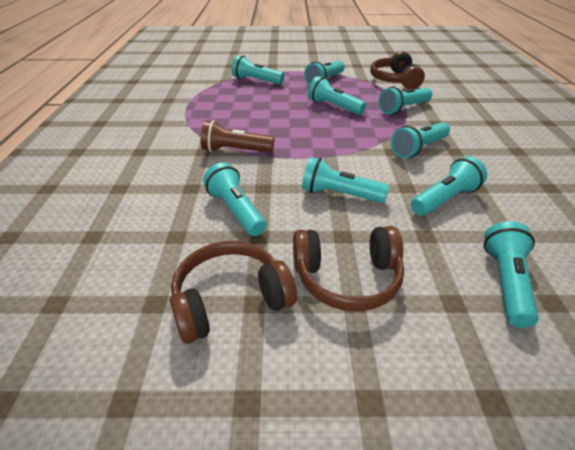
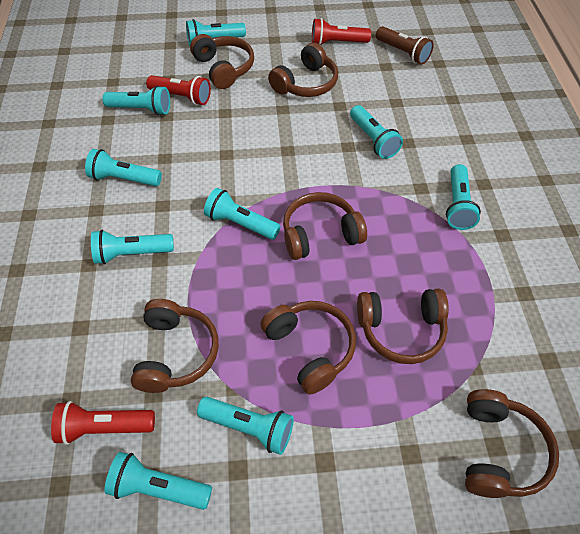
brown headphones: [170,241,297,344] [293,226,404,311] [370,51,425,89] = 3 -> [131,299,219,393] [190,34,254,89] [260,301,356,395] [268,43,338,97] [283,192,367,260] [357,289,449,364] [465,389,559,498] = 7
red flashlight: none = 0 -> [51,401,155,445] [146,75,211,105] [312,18,371,45] = 3

